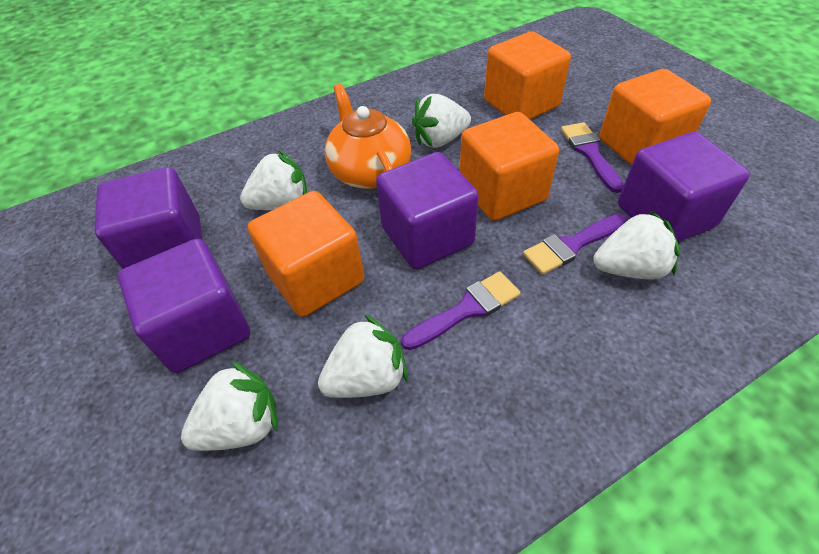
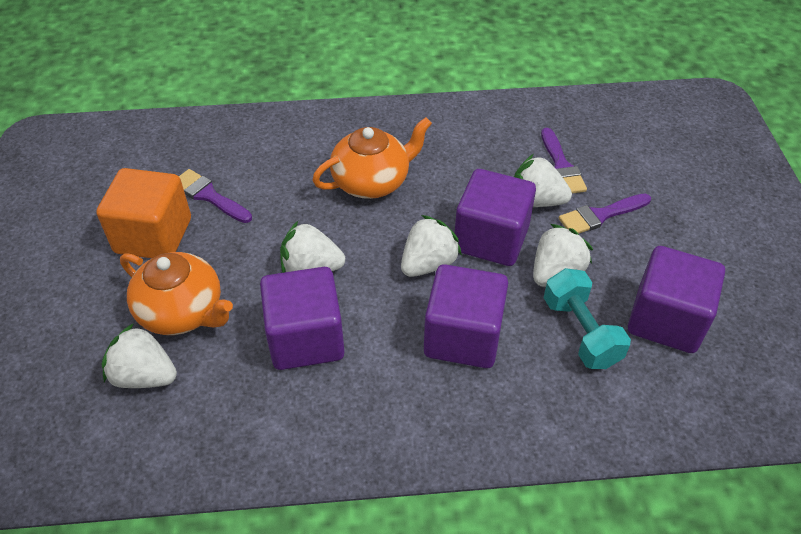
orange cube: [248,191,364,317] [460,112,559,221] [484,31,571,119] [600,69,711,166] = 4 -> [96,168,191,258] = 1
orange teapot: [325,84,411,189] = 1 -> [120,252,233,335] [312,117,432,199] = 2
turquoise dumbbell: none = 0 -> [544,268,631,369] = 1

